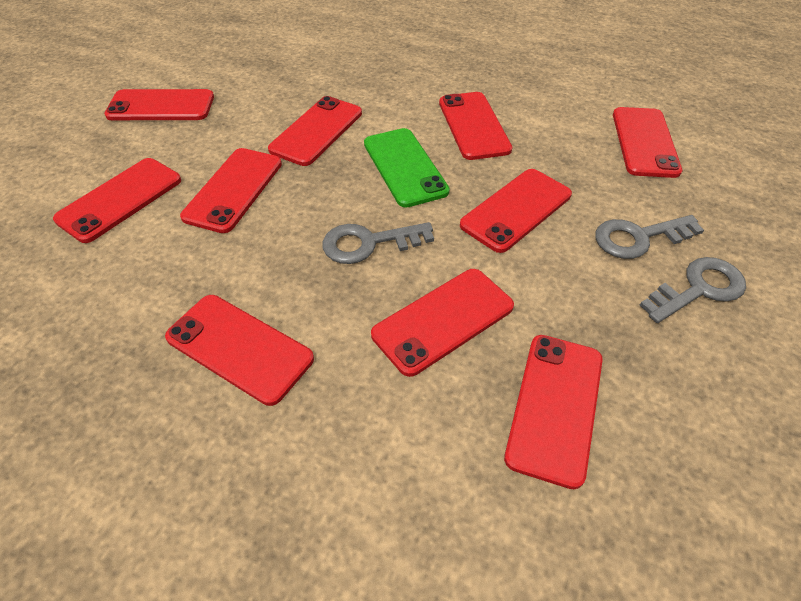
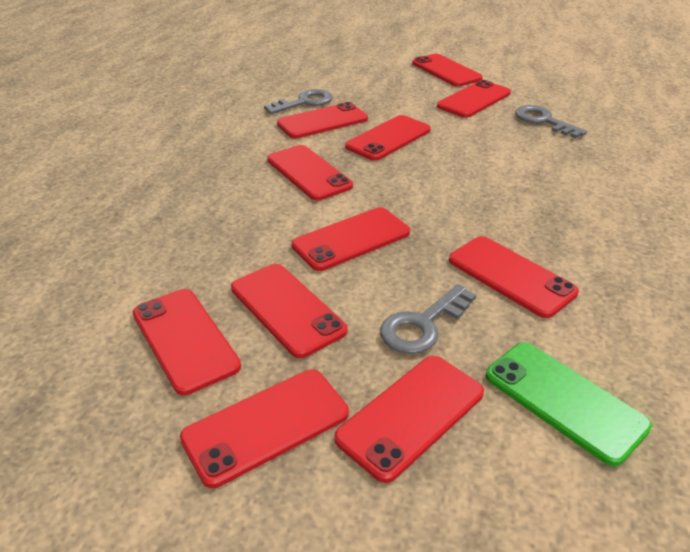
red phone: [53,158,181,243] [104,89,214,120] [165,295,314,406] [180,148,282,233] [268,96,362,166] [371,269,514,377] [439,92,513,160] [460,169,572,253] [504,335,603,489] [613,107,682,178] = 10 -> [133,289,241,395] [180,370,349,488] [231,264,347,358] [267,145,353,201] [277,102,368,139] [291,207,410,271] [334,356,484,483] [345,115,431,161] [412,54,483,87] [437,80,511,118] [449,236,579,318] = 11

